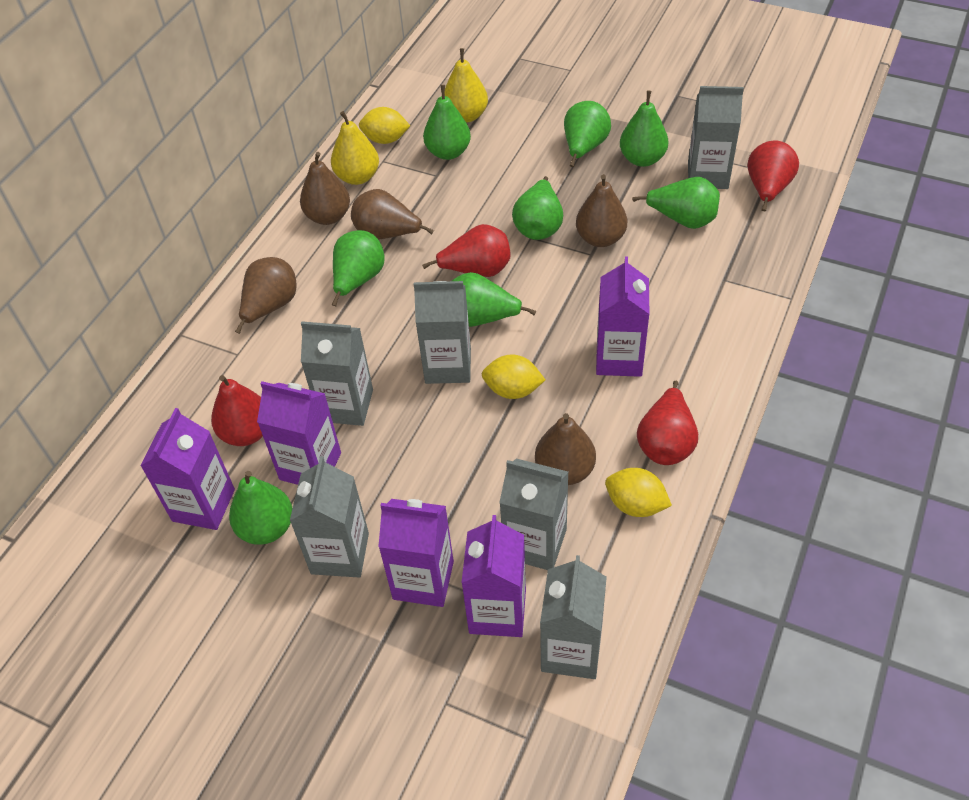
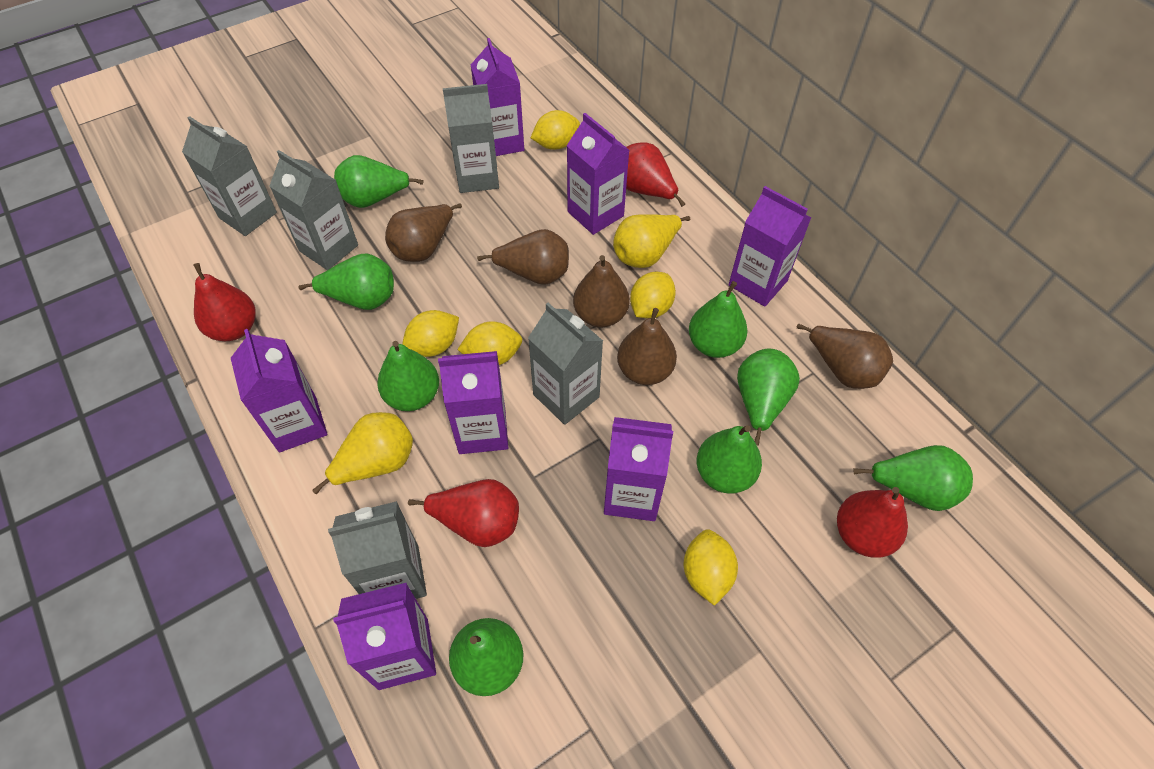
grey carton: [290,456,369,578] [301,321,373,426] [414,281,471,384] [499,458,569,570] [540,555,607,679] [688,86,744,189] = 6 -> [182,116,277,236] [270,150,358,270] [328,501,427,599] [443,84,499,193] [528,303,603,425] = 5
purple carton: [140,408,235,530] [257,381,341,485] [378,499,454,607] [462,515,526,637] [596,256,649,377] = 5 -> [231,329,327,452] [333,583,436,690] [438,351,508,454] [471,38,524,156] [567,113,629,235] [604,417,673,521] [729,186,811,307] = 7
yellow lemon: [359,107,410,144] [482,354,545,399] [605,468,672,517] = 3 -> [402,310,459,357] [457,321,522,365] [531,110,580,150] [630,271,676,319] [684,529,738,606] = 5

